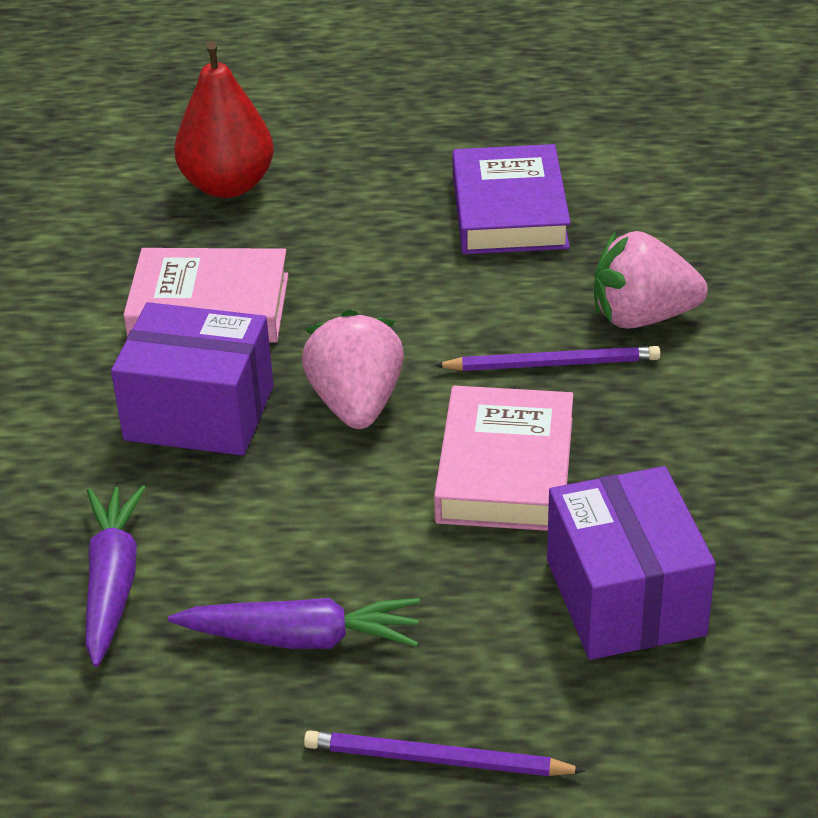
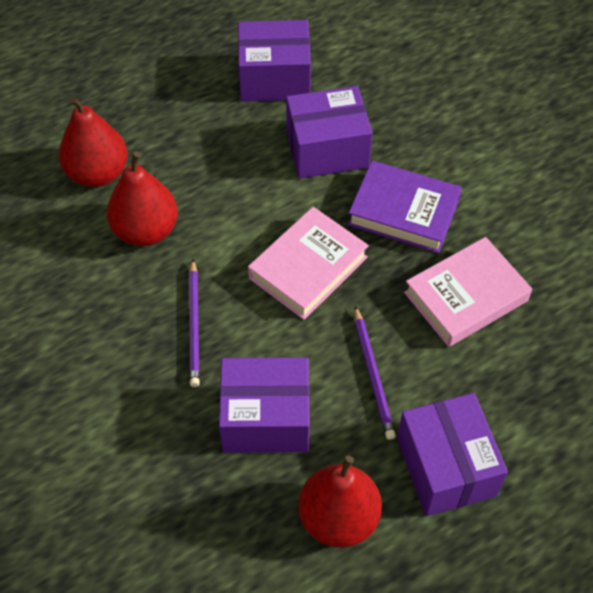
pink strawberry: [302,309,404,429] [594,231,708,329] = 2 -> none = 0
purple box: [111,302,274,456] [547,466,716,660] = 2 -> [219,357,310,453] [238,20,311,102] [286,86,372,178] [397,393,508,516] = 4
purple carrot: [85,485,146,667] [168,598,420,649] = 2 -> none = 0
red pear: [174,41,274,198] = 1 -> [59,96,128,187] [107,152,178,246] [299,456,382,547] = 3

